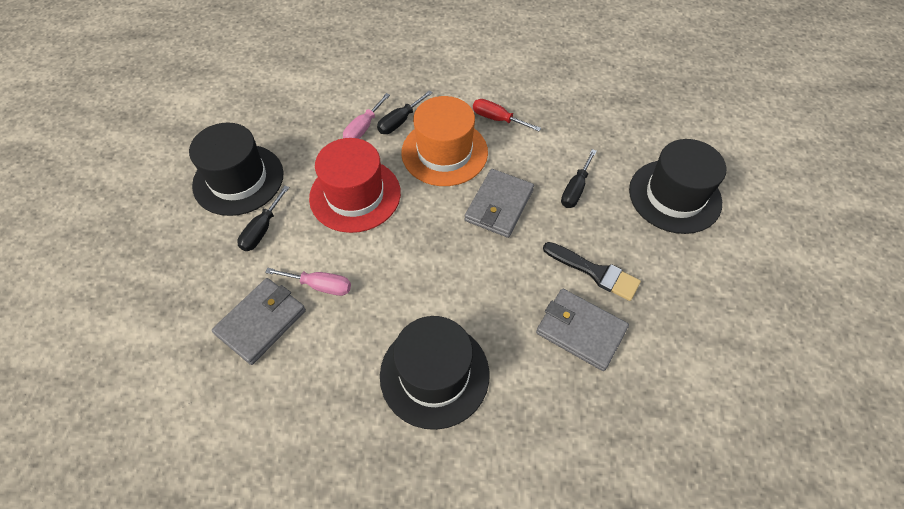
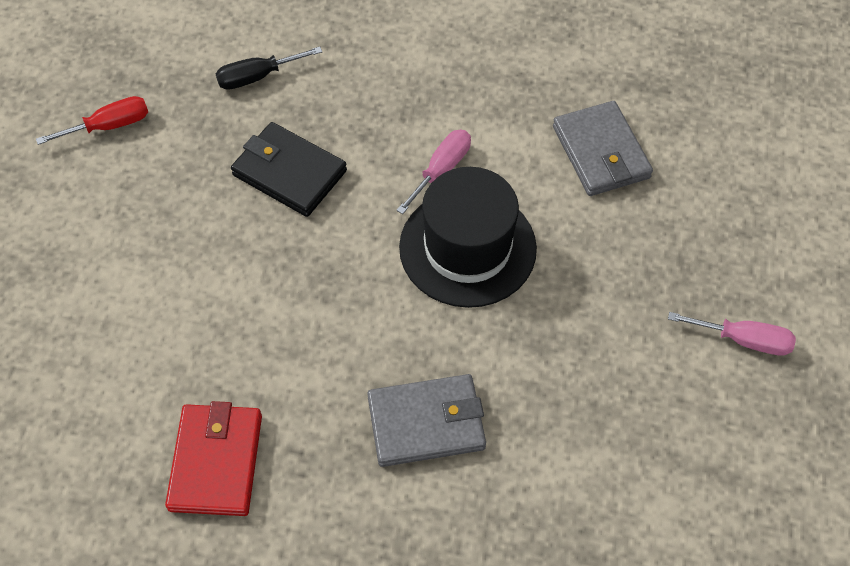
black brush: [543,242,641,301] = 1 -> none = 0
black hat: [189,122,284,216] [380,316,490,430] [629,139,726,234] = 3 -> [399,167,537,308] = 1
black screwdriver: [237,186,290,251] [377,90,433,134] [561,149,597,208] = 3 -> [215,47,322,90] = 1
black wallet: none = 0 -> [231,122,347,217] = 1
grey wallet: [212,278,306,365] [464,169,534,238] [536,289,629,371] = 3 -> [367,374,486,467] [553,101,653,196] = 2
orange hat: [401,96,488,186] = 1 -> none = 0
red hat: [309,138,401,233] = 1 -> none = 0
red wallet: none = 0 -> [165,401,262,516] = 1

